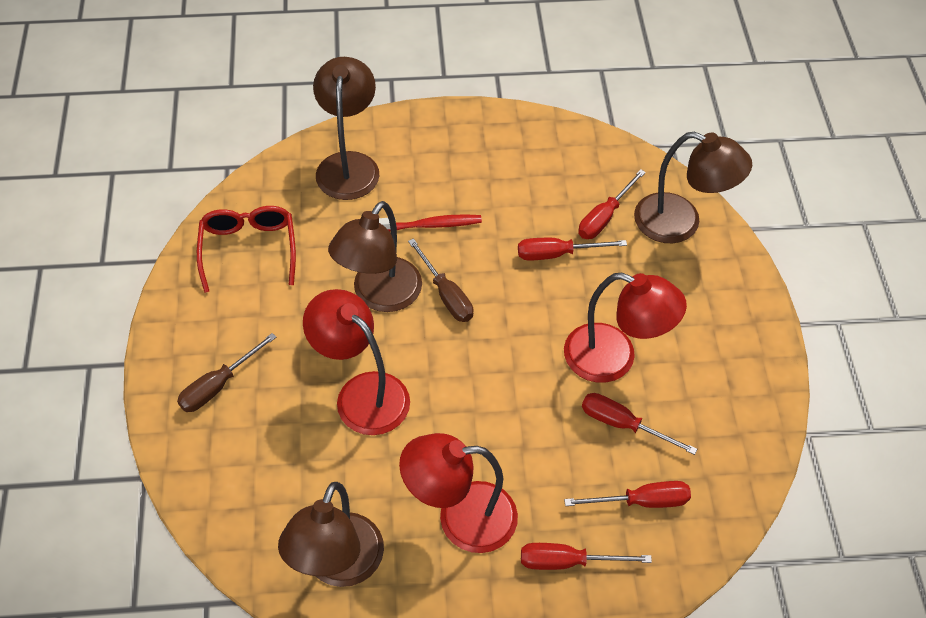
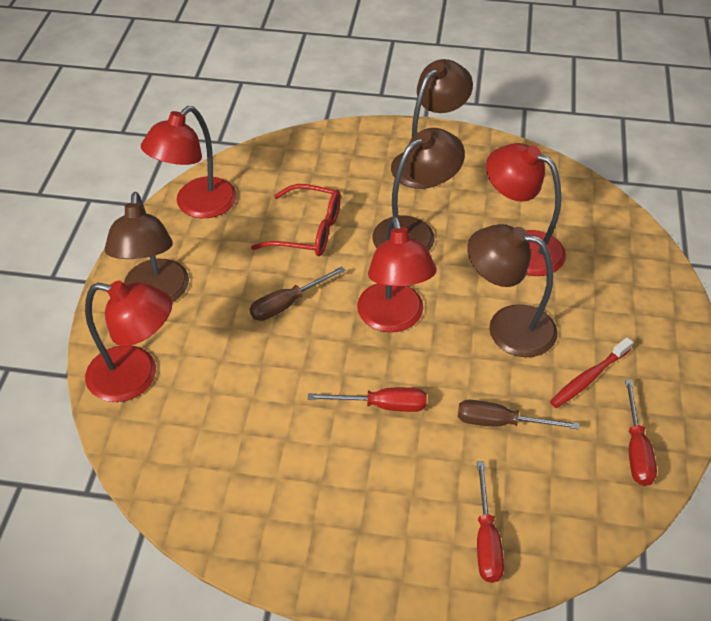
red lamp: [303,289,410,435] [399,433,518,553] [564,273,687,383] = 3 -> [85,281,172,402] [141,106,237,218] [357,216,437,332] [486,143,566,276] = 4
red screwdriver: [518,238,627,261] [521,543,652,570] [564,481,691,508] [578,169,646,239] [582,393,697,455] = 5 -> [308,387,427,412] [477,461,504,583] [625,380,657,486] = 3

